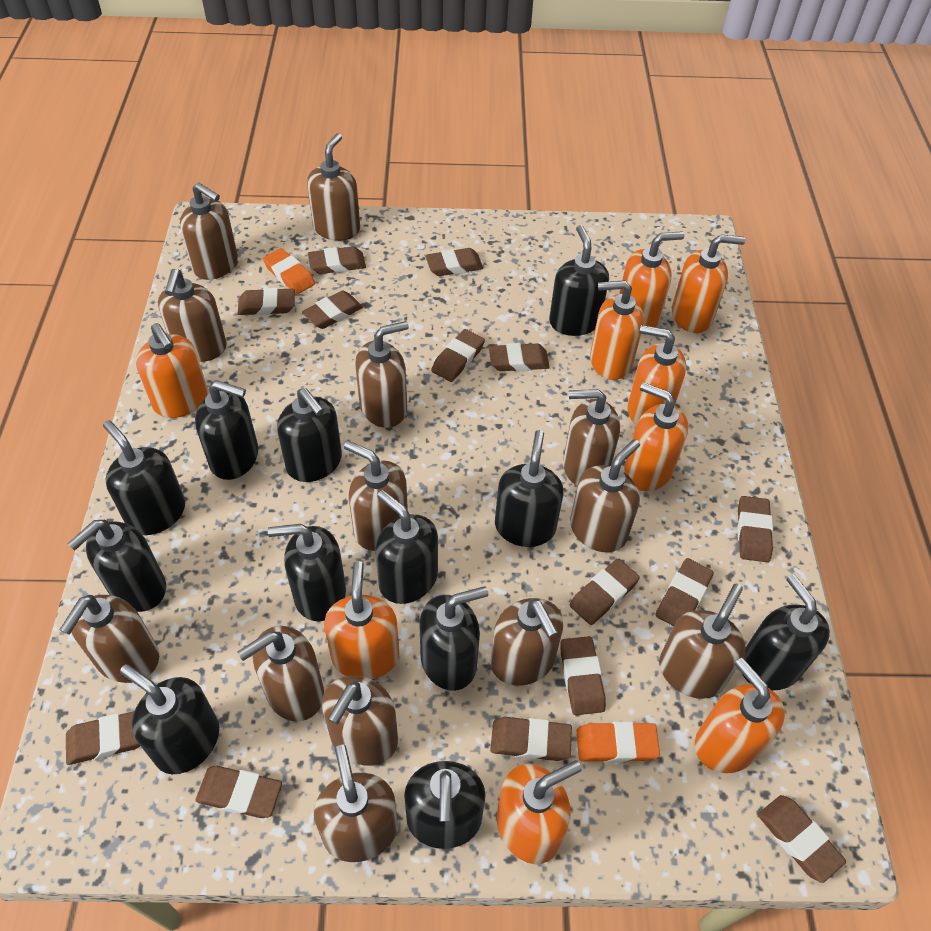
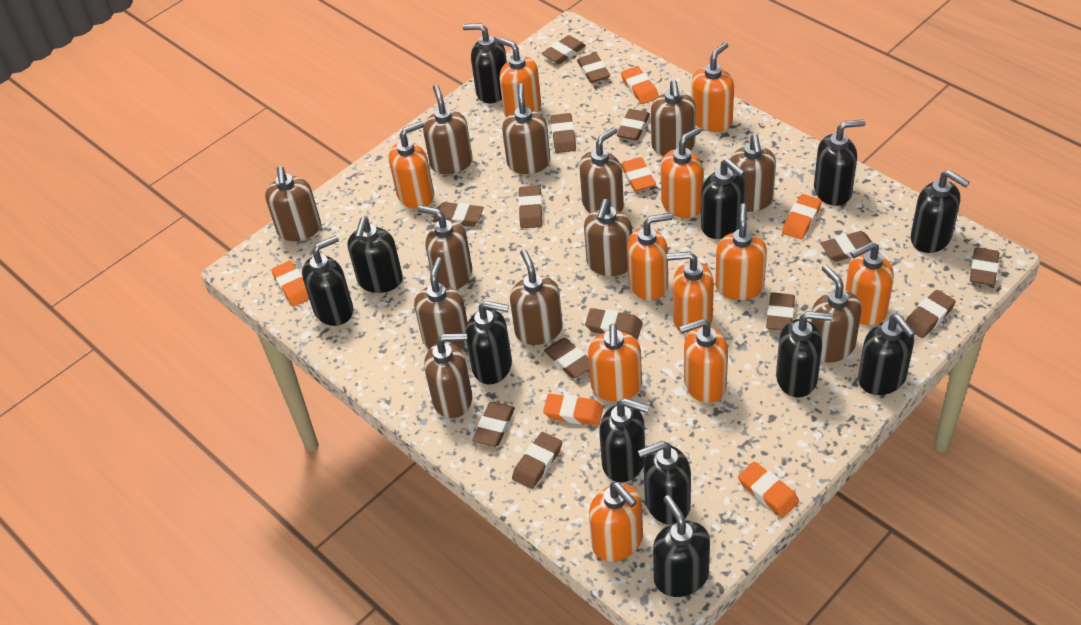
brown soap dispenser: [59,595,159,683] [158,269,227,362] [180,183,238,280] [237,626,324,721] [307,133,360,241] [314,745,398,862] [322,676,398,766] [344,441,408,551] [355,321,409,428] [491,598,563,686] [563,389,620,486] [570,439,640,552] [659,583,745,699] = 13 -> [265,166,321,241] [414,257,468,349] [418,205,472,290] [423,85,473,174] [424,333,472,418] [502,83,550,174] [510,249,563,345] [579,127,624,214] [584,199,632,276] [651,80,696,156] [729,134,776,212] [810,265,862,363] = 12
orange eraser: [263,248,315,294] [577,721,660,763] = 2 -> [271,261,309,307] [543,394,603,426] [621,66,659,104] [621,157,656,191] [738,462,799,517] [782,194,822,239] = 6
orange soap dispenser: [136,323,208,418] [324,561,399,679] [497,760,582,864] [590,280,644,380] [619,231,684,327] [624,382,688,491] [627,325,686,425] [672,234,745,333] [695,658,785,773] = 9 -> [389,121,434,209] [497,37,541,117] [588,324,642,401] [589,482,643,562] [627,213,672,301] [661,127,704,218] [667,252,714,335] [679,319,728,403] [691,42,734,132] [715,203,767,300] [845,242,894,325] = 11

